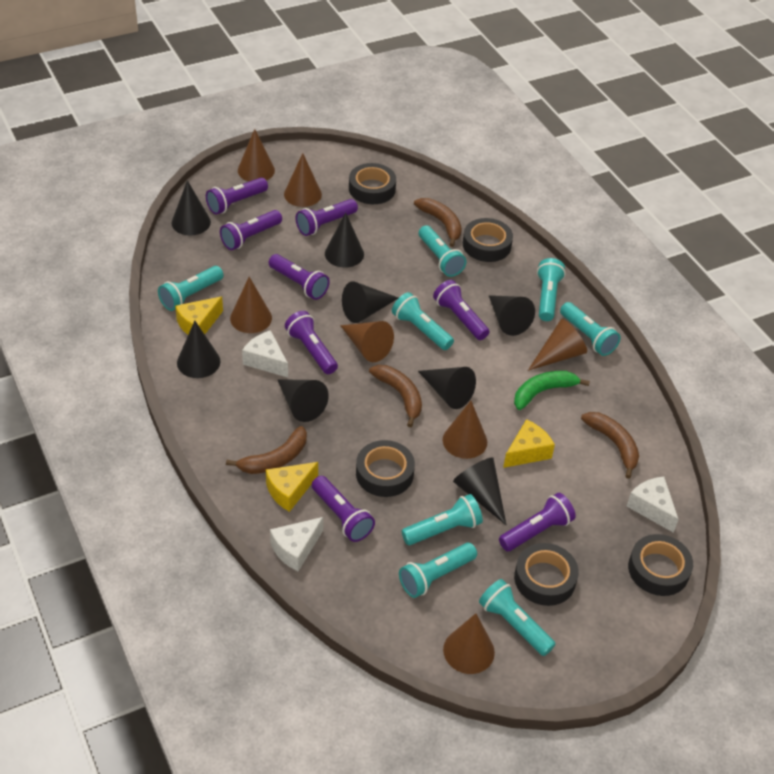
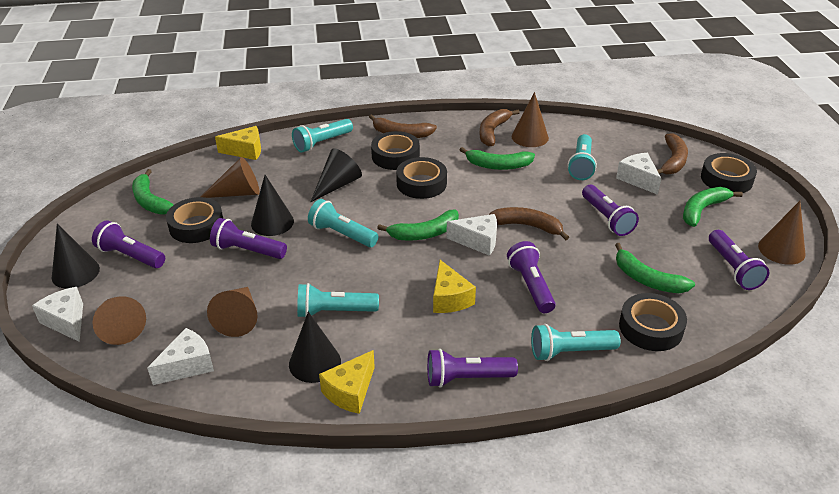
black cone: [172,180,211,236] [177,321,220,378] [277,379,329,422] [325,212,364,268] [342,281,398,323] [418,367,476,409] [453,457,506,525] [489,295,535,336] = 8 -> [52,223,100,289] [251,175,294,236] [289,312,341,383] [311,148,362,202] = 4
brown cone: [230,277,272,333] [238,129,275,181] [284,153,322,207] [340,321,394,362] [443,401,487,459] [443,613,495,674] [528,319,587,371] = 7 -> [93,296,146,345] [201,157,260,198] [207,287,258,337] [511,92,549,147] [758,201,806,265] = 5
green banana: [514,371,590,410] = 1 -> [132,169,173,215] [377,209,459,241] [460,147,535,170] [615,243,695,293] [683,187,743,227] = 5
purple flashlight: [206,177,268,215] [220,210,282,250] [269,254,330,300] [285,311,338,374] [296,199,358,236] [312,476,375,542] [433,280,489,340] [499,493,576,552] = 8 -> [92,220,165,268] [210,218,287,259] [427,349,518,388] [507,241,556,313] [582,185,639,236] [709,230,770,290] = 6
turquoise flashlight: [158,266,224,311] [392,292,454,350] [399,543,477,598] [401,494,483,545] [419,225,466,277] [479,579,556,656] [537,258,566,321] [560,302,621,356] = 8 -> [292,119,353,153] [297,283,379,317] [308,199,378,247] [531,324,621,361] [568,134,597,180] = 5
white cheese: [242,330,288,378] [270,517,323,571] [627,477,679,533] = 3 -> [32,287,83,342] [147,328,214,385] [446,214,497,256] [616,153,661,195] = 4

